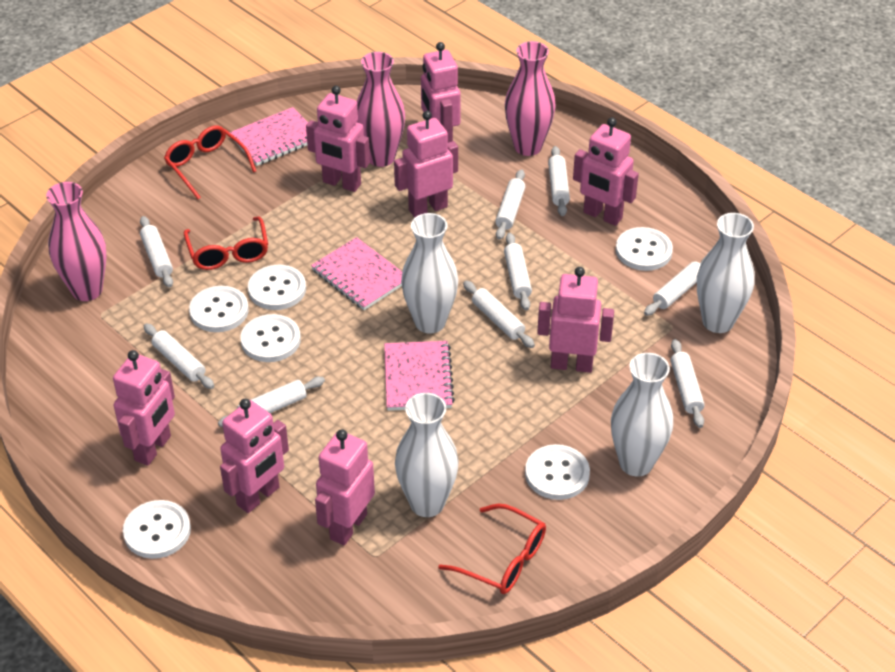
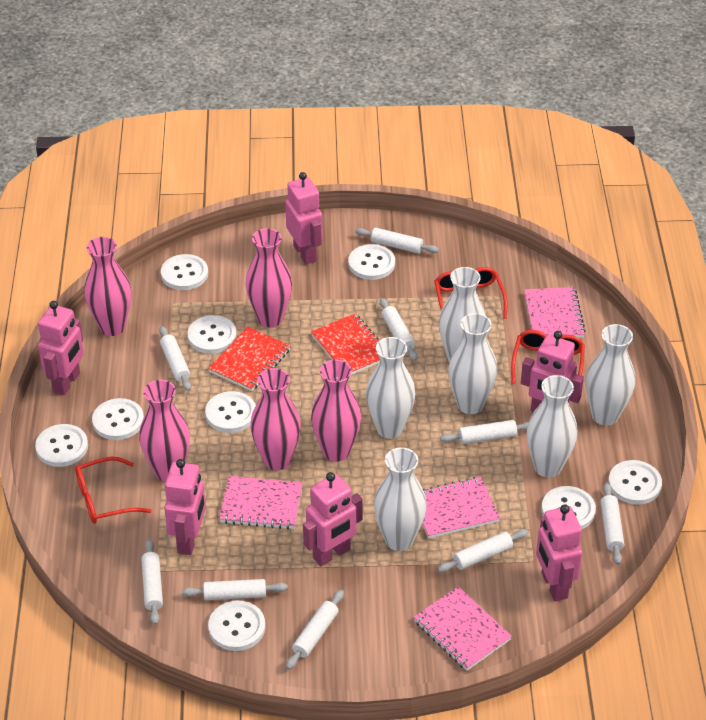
pink notebook: [230,107,308,166] [311,237,402,310] [384,341,455,411] = 3 -> [219,476,302,529] [414,586,512,671] [422,477,500,538] [524,287,586,338] = 4
pink robot: [113,350,175,466] [220,399,289,513] [306,86,370,192] [315,429,375,545] [394,111,458,218] [421,42,461,143] [537,267,614,373] [573,117,639,226] = 8 -> [38,301,84,395] [164,459,206,555] [285,172,323,264] [303,472,363,566] [521,331,584,412] [536,504,582,601] = 6
pink vase: [46,182,106,301] [357,52,405,167] [505,41,556,156] = 3 -> [84,237,131,336] [139,380,190,482] [246,228,292,327] [250,368,301,470] [311,360,361,462] = 5
red notebook: none = 0 -> [208,327,290,391] [311,313,380,375] = 2
white button: [123,500,191,559] [189,286,249,332] [240,314,301,362] [248,265,306,310] [525,444,590,500] [616,227,673,271] = 6 -> [35,424,88,467] [92,398,144,440] [161,254,208,290] [187,315,237,354] [205,391,256,433] [208,600,265,651] [348,244,395,280] [542,486,596,529] [608,460,662,505] = 9
white vase: [395,393,459,517] [401,213,458,334] [611,353,673,476] [697,213,755,333] = 4 -> [366,337,415,439] [374,447,427,551] [439,267,486,362] [448,313,497,414] [527,375,578,478] [586,324,635,426] = 6

